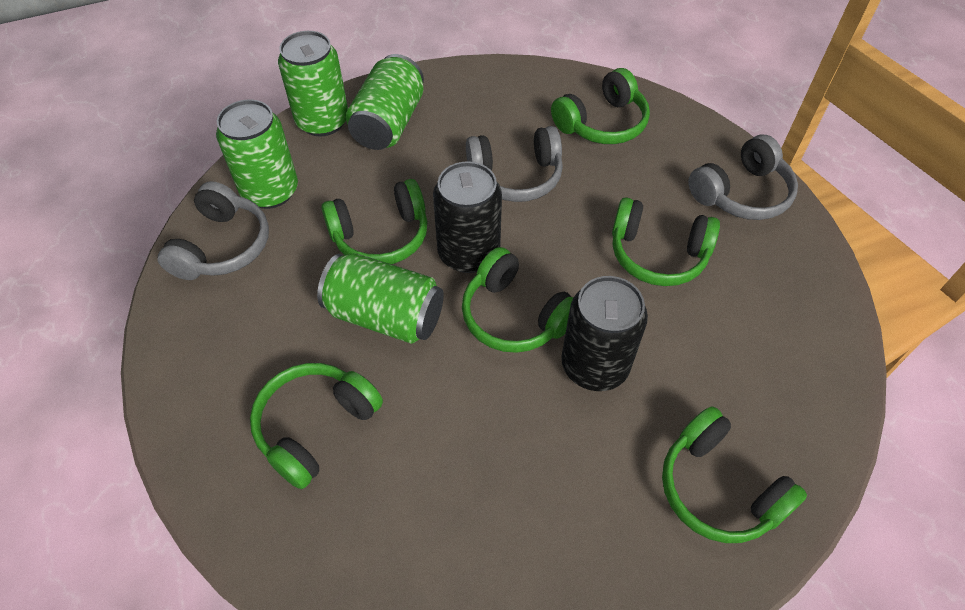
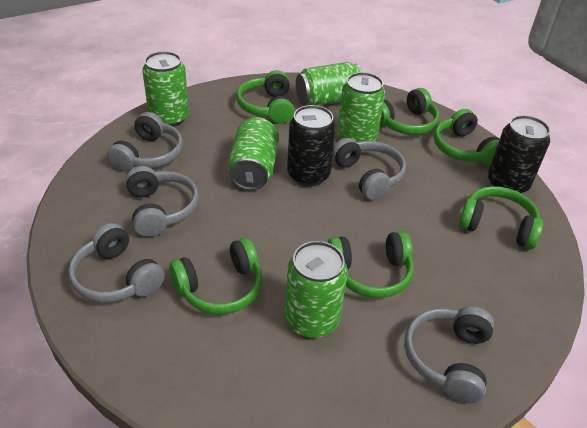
green can: [216,100,298,209] [278,31,348,136] [317,253,444,344] [346,54,424,150] = 4 -> [142,51,189,127] [228,118,279,190] [285,241,348,338] [296,62,363,106] [337,72,385,142] = 5
grey headphones: [158,181,269,280] [466,126,563,202] [688,135,798,220] = 3 -> [68,223,165,303] [107,112,183,171] [126,166,199,237] [332,138,406,200] [404,306,494,403] = 5

